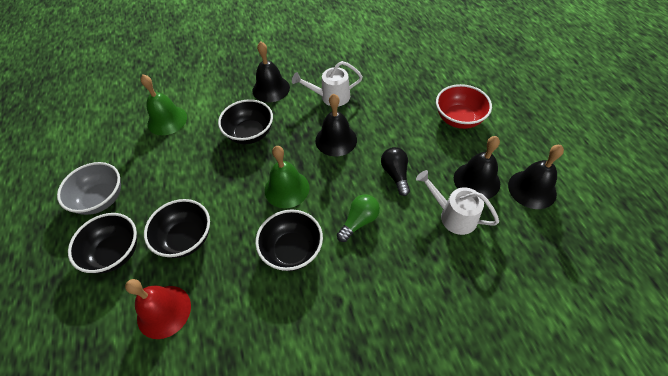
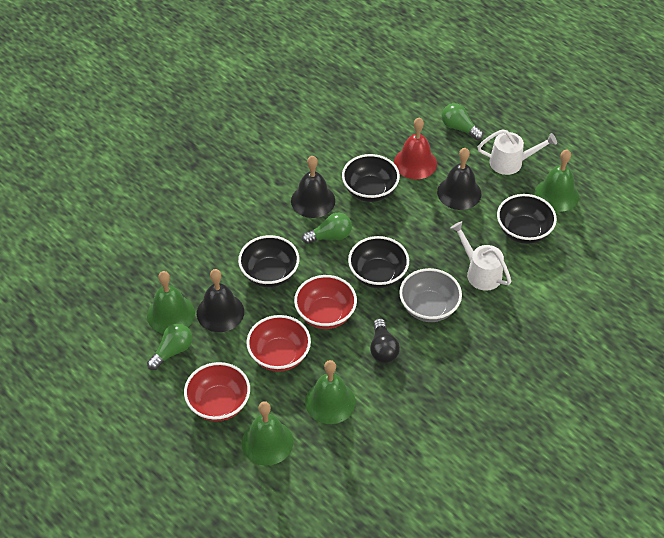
black bell: [253,41,290,102] [316,94,357,156] [454,136,500,199] [508,145,564,209] = 4 -> [197,269,244,332] [291,156,335,218] [437,148,482,210] = 3
green bell: [140,74,187,135] [265,146,309,208] = 2 -> [147,271,195,334] [242,401,293,466] [305,360,356,424] [535,150,579,212] = 4
green light bulb: [337,194,380,242] = 1 -> [147,323,192,370] [302,213,352,244] [442,103,483,140] = 3
red bowl: [436,84,492,129] = 1 -> [184,362,250,422] [246,315,311,372] [294,275,357,329] = 3

